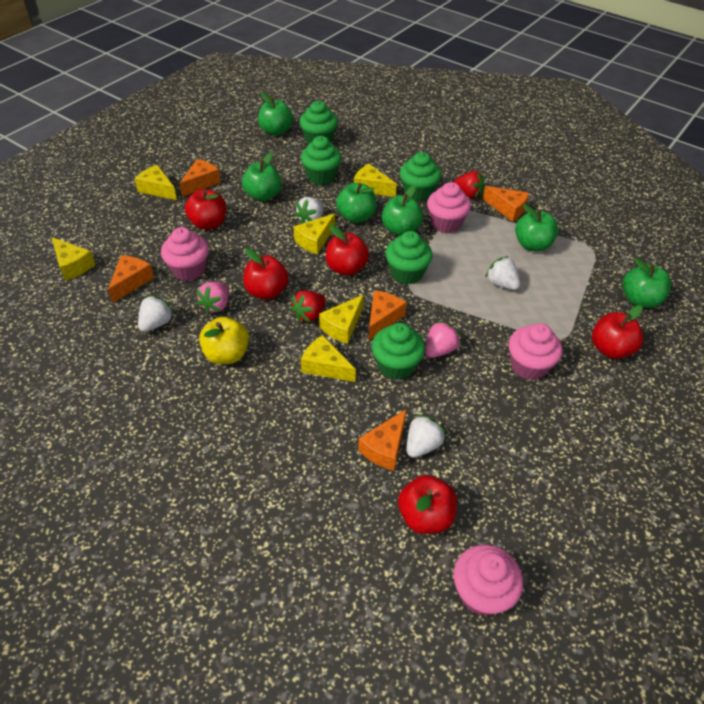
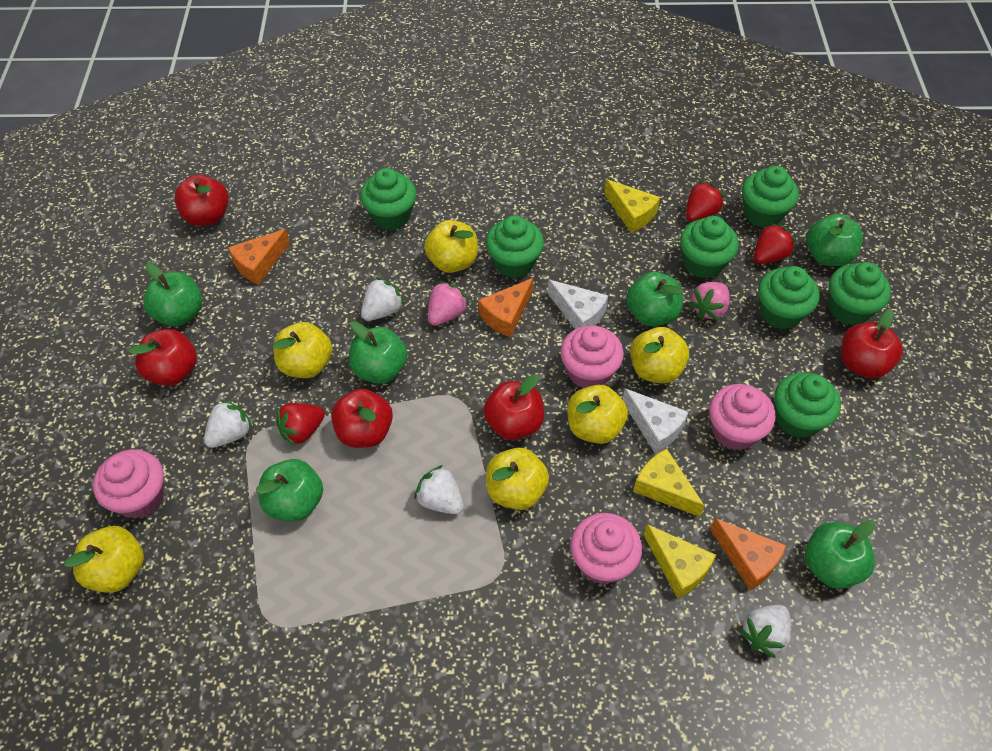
green cupcake: [300,101,338,144] [301,136,342,185] [372,323,425,380] [385,231,433,284] [400,152,441,202] = 5 -> [360,168,416,230] [486,215,544,278] [680,216,739,278] [742,166,799,228] [758,266,820,329] [774,372,841,438] [829,262,891,325] = 7
orange cheese: [108,255,154,303] [179,159,221,197] [358,409,407,471] [368,290,407,341] [482,186,529,222] = 5 -> [228,229,290,285] [478,278,534,337] [710,518,787,591] = 3
red strawberry: [290,291,326,322] [454,171,485,198] = 2 -> [276,403,325,447] [686,181,725,222] [754,223,796,264] = 3
white cheese: none = 0 -> [548,280,608,329] [622,388,689,453] = 2
yellow apple: [199,317,249,364] = 1 -> [64,526,144,593] [273,322,332,378] [424,220,478,273] [486,447,549,510] [567,384,628,444] [630,327,689,383] = 6
yellow cheese: [52,237,95,281] [134,165,177,200] [293,213,335,255] [301,335,356,382] [319,295,364,344] [354,164,397,197] = 6 -> [604,179,660,233] [633,449,705,517] [644,524,716,598] = 3

